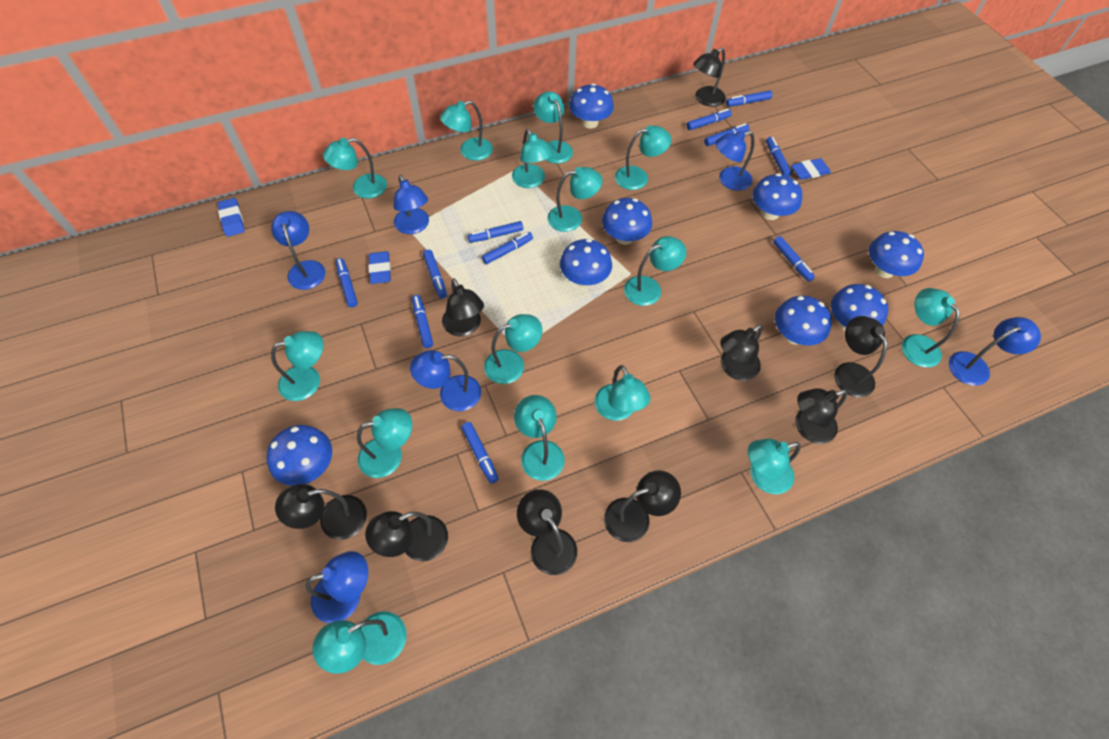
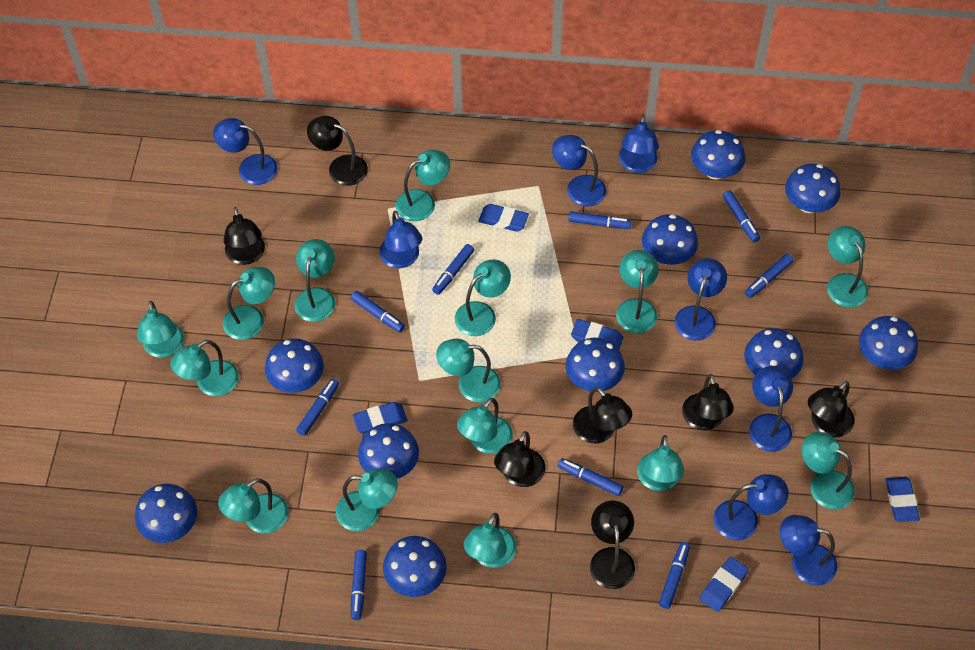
black lamp: [275,484,367,540] [365,511,448,561] [442,278,484,336] [517,489,577,575] [604,470,681,542] [693,48,726,107] [720,324,763,381] [795,388,847,444] [834,316,887,397] = 9 -> [224,207,265,265] [307,116,368,186] [494,431,545,487] [573,387,632,443] [590,501,635,589] [682,374,734,431] [808,381,854,438] = 7
blue eraser: [218,198,245,237] [368,251,391,284] [791,158,831,180] = 3 -> [353,402,407,434] [478,204,529,232] [571,319,623,349] [699,557,749,612] [885,477,920,522] = 5
blue lamp: [271,211,325,290] [305,551,368,623] [393,175,429,234] [410,350,481,411] [715,130,755,191] [949,317,1041,386] = 6 -> [213,118,278,185] [379,211,423,268] [552,135,606,207] [619,115,659,173] [674,258,727,341] [713,474,789,540] [749,366,793,452] [780,515,837,586] = 8
blue marker: [336,258,358,307] [412,295,433,348] [423,250,447,298] [461,422,499,484] [468,221,523,243] [482,232,533,264] [686,109,732,130] [704,123,749,146] [726,90,773,107] [766,137,792,176] [773,236,815,282] = 11 -> [296,379,339,436] [351,291,405,332] [351,550,367,620] [432,244,474,295] [558,458,623,496] [568,211,631,229] [659,542,690,609] [723,190,760,242] [745,254,793,298] = 9
blue mushroom: [267,425,332,486] [560,239,612,287] [569,83,614,129] [602,198,652,245] [752,173,802,220] [775,296,832,346] [831,284,888,331] [869,231,924,278] = 8 -> [135,484,197,543] [265,338,324,393] [358,423,419,479] [383,536,447,597] [566,338,625,392] [642,214,698,265] [691,130,745,180] [744,328,804,379] [785,164,841,213] [859,316,918,370] = 10

